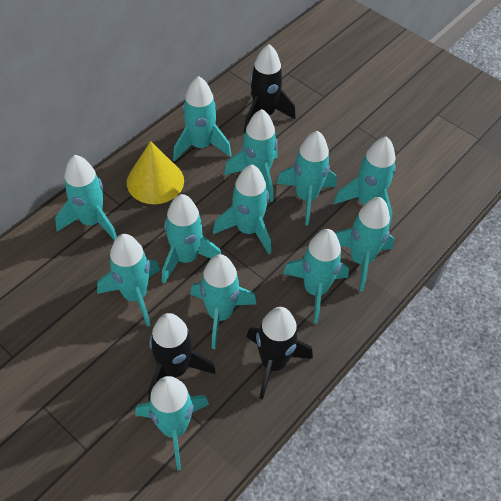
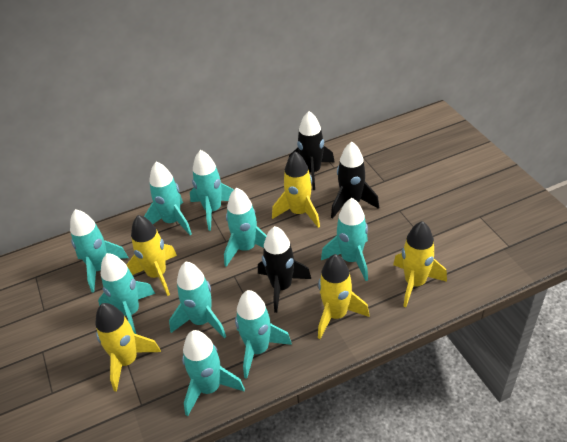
turquoise rocket: [55,155,117,240] [97,234,160,327] [135,376,209,470] [162,194,221,284] [173,76,232,161] [191,254,256,349] [213,165,271,254] [224,109,278,202] [277,131,337,225] [283,229,349,323] [334,136,396,227] [335,197,394,291] = 12 -> [70,209,128,293] [98,253,155,334] [144,162,192,235] [169,262,226,339] [182,330,245,416] [190,150,234,231] [224,187,267,267] [235,290,292,379] [321,198,368,281] = 9
yellow cone: [127,141,184,204] = 1 -> none = 0
yellow rocket: none = 0 -> [96,303,161,392] [126,215,177,296] [272,151,320,228] [318,254,369,339] [393,221,447,307] = 5

